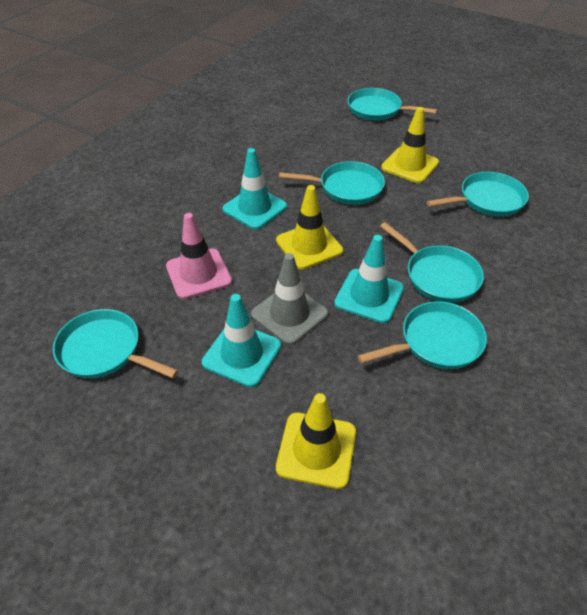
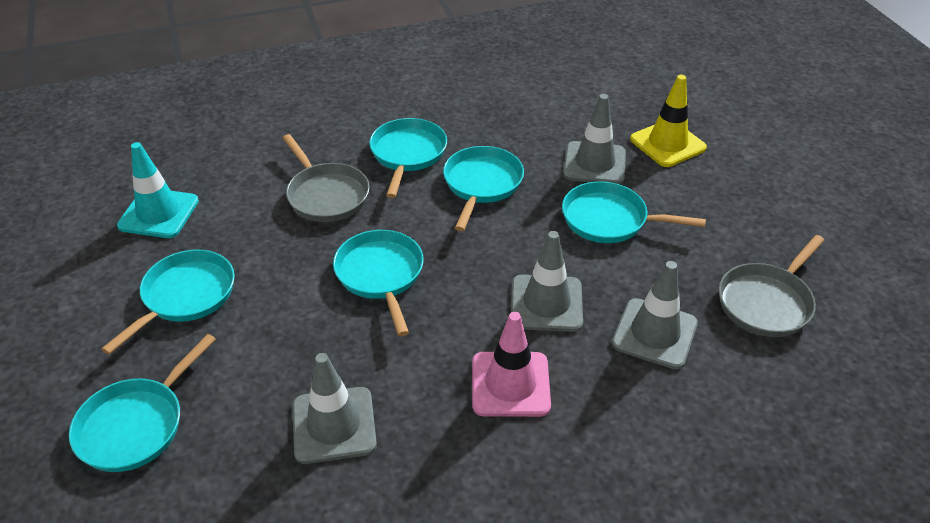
grey pan: none = 0 -> [282,134,370,222] [719,235,825,337] = 2
grey traffic cone: [251,253,328,345] = 1 -> [293,353,377,464] [511,231,583,332] [563,94,626,184] [612,261,698,369] = 4
turquoise traffic cone: [202,294,281,387] [223,148,287,230] [334,235,404,323] = 3 -> [117,142,199,238] = 1
yellow traffic cone: [276,185,343,270] [276,393,356,489] [381,107,439,183] = 3 -> [630,75,707,167] = 1

